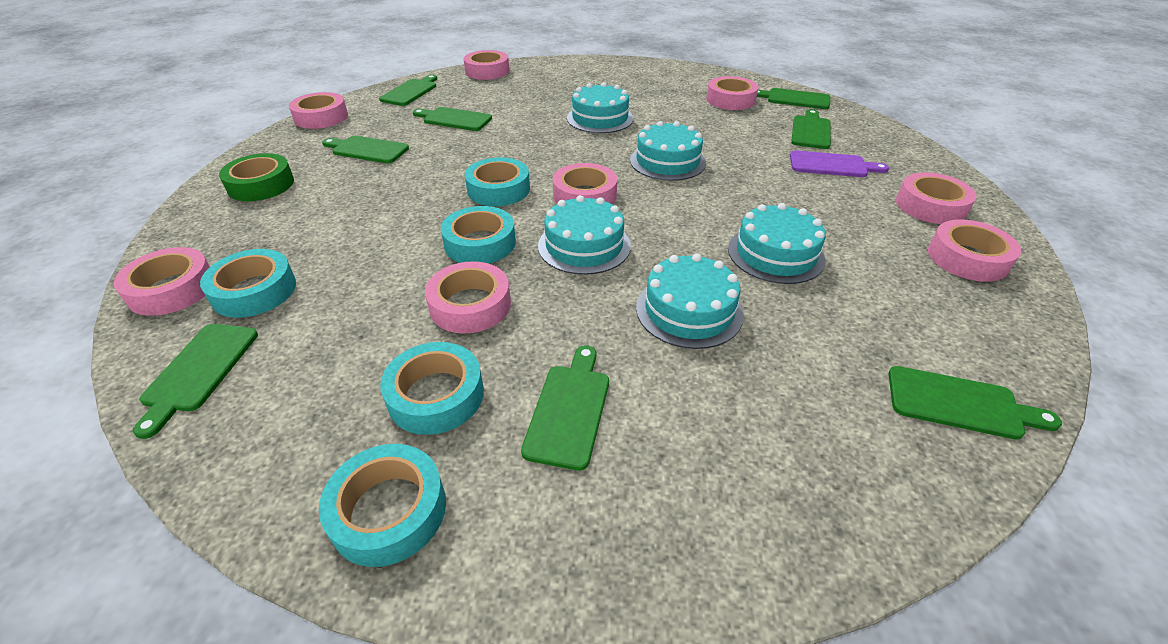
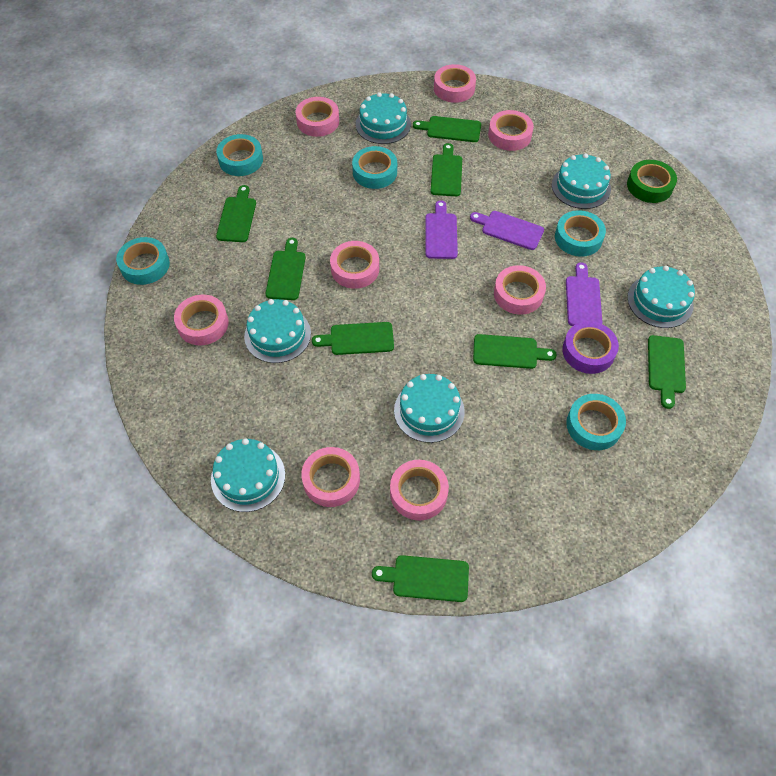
purple cutting board: [790,150,889,177] = 1 -> [425,200,458,259] [470,211,544,250] [566,262,602,326] = 3
purple tape: none = 0 -> [562,321,619,374] = 1
turquoise cake: [538,195,631,275] [567,82,634,133] [630,121,706,181] [636,253,744,349] [728,203,826,284] = 5 -> [211,438,285,512] [244,299,311,363] [356,92,411,144] [394,374,465,443] [552,153,611,209] [627,266,695,328] = 6

